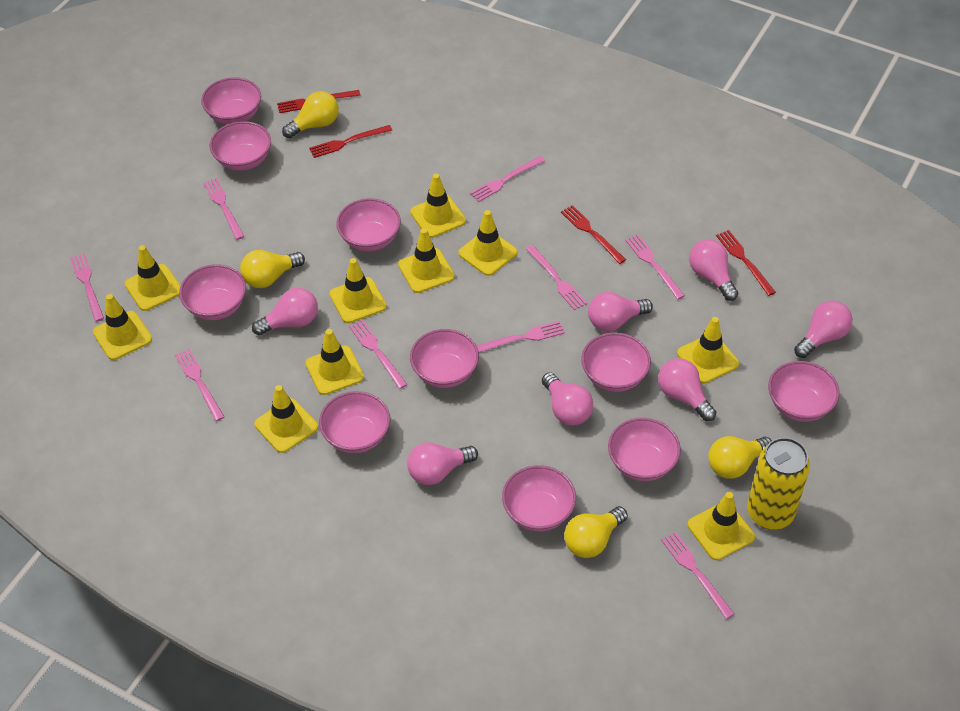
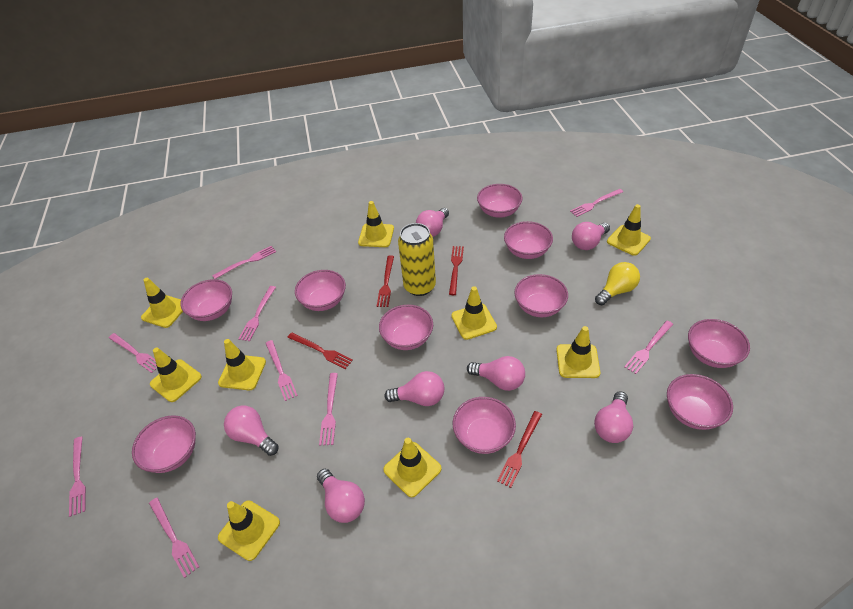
yellow light bulb: [240,250,305,288] [282,91,339,138] [564,506,628,558] [708,436,772,479] = 4 -> [595,262,640,305] = 1
yellow traffic cone: [93,294,152,360] [125,245,181,311] [254,385,318,453] [305,329,364,395] [330,258,386,323] [398,228,455,293] [410,174,466,238] [458,210,517,276] [677,317,739,383] [687,492,755,560] = 10 -> [141,278,183,328] [150,348,202,402] [218,339,266,390] [218,500,280,561] [358,201,394,247] [383,438,442,497] [451,286,497,340] [556,326,600,378] [607,204,651,256] = 9

